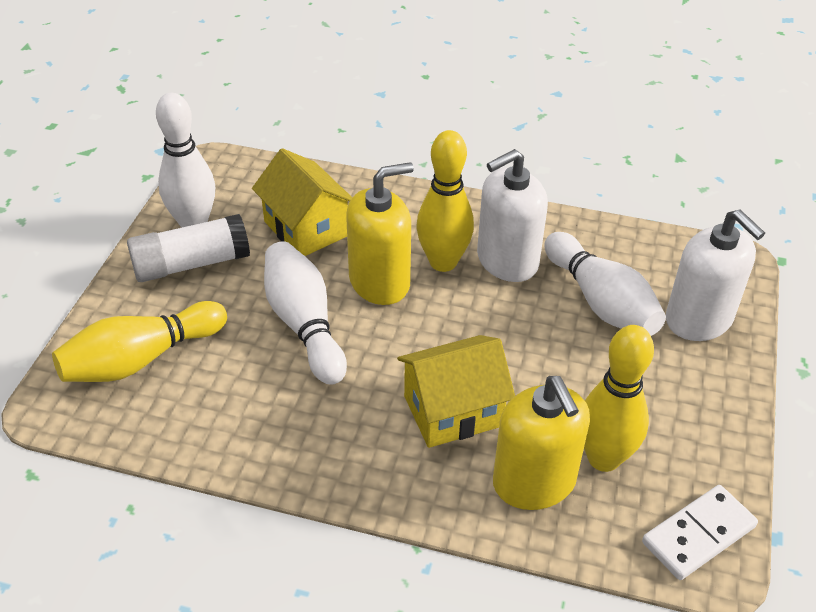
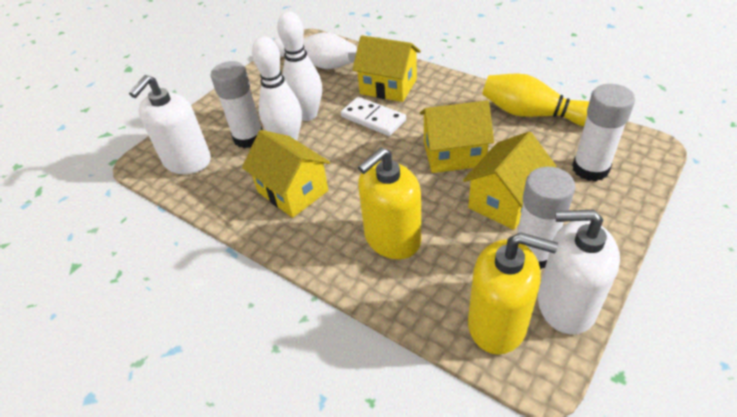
white glue stick: [127,214,250,282] = 1 -> [211,61,263,148] [517,167,575,270] [572,84,635,181] = 3
yellow bowling pin: [52,301,227,382] [417,130,474,272] [584,325,654,472] = 3 -> [482,73,589,126] = 1
yellow house: [252,148,353,256] [397,335,515,448] = 2 -> [242,130,330,218] [352,35,421,102] [420,100,494,173] [463,131,557,230] = 4

